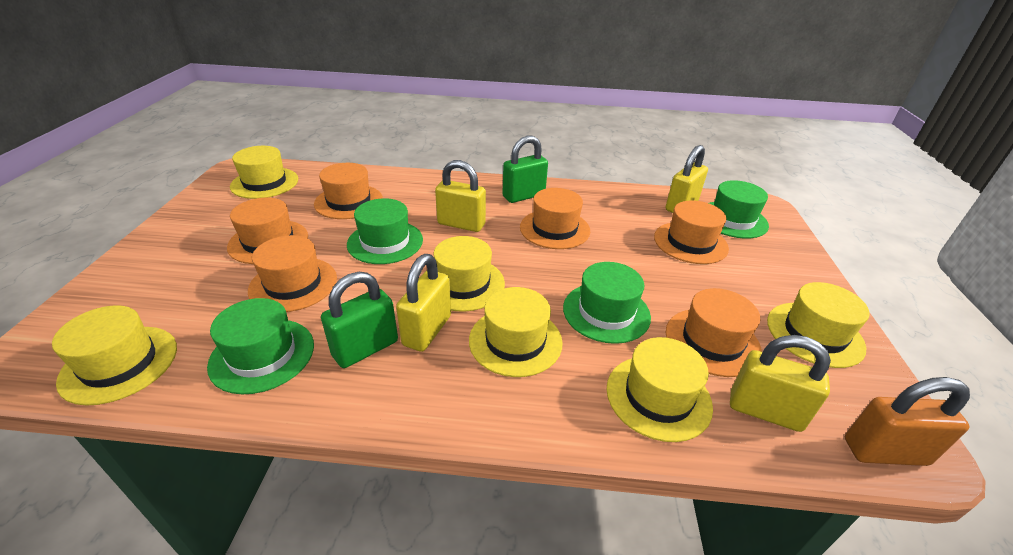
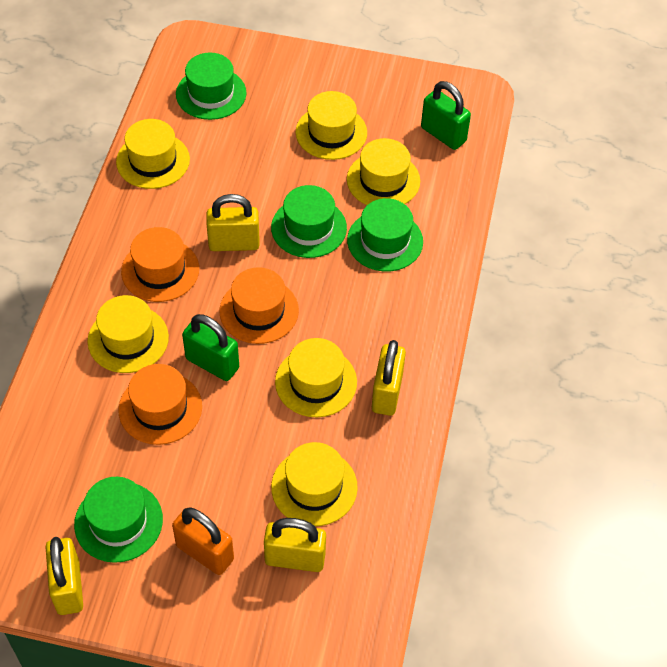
orange hat: [227,198,308,264] [248,235,337,312] [314,163,383,219] [520,188,590,249] [654,200,729,264] [666,288,762,377] = 6 -> [119,364,202,445] [121,227,199,302] [219,267,299,344] = 3

